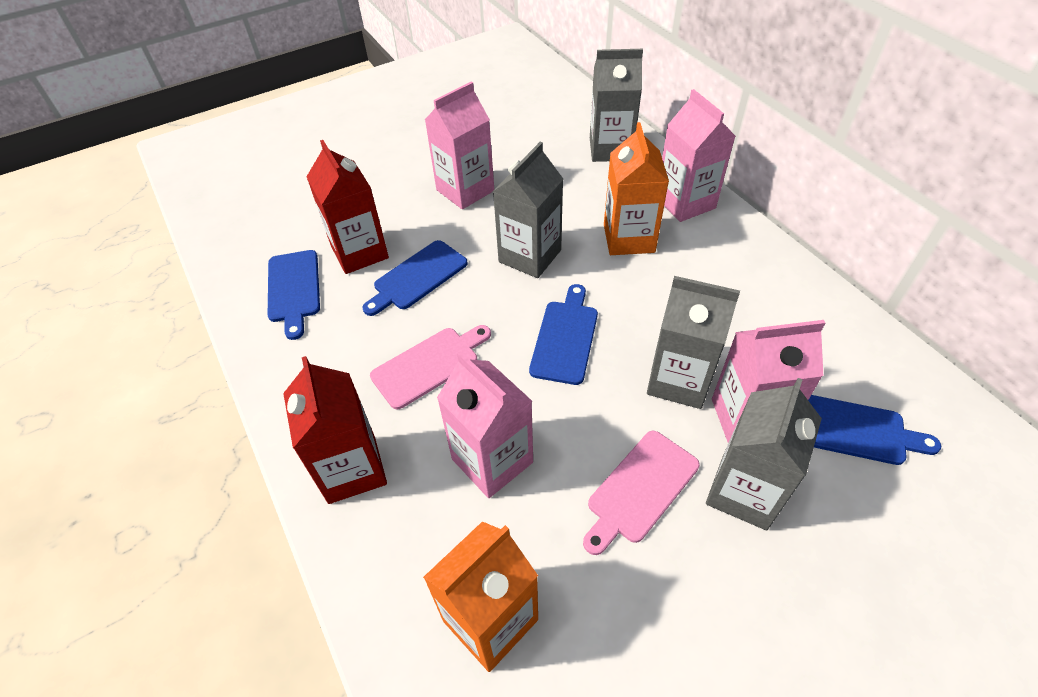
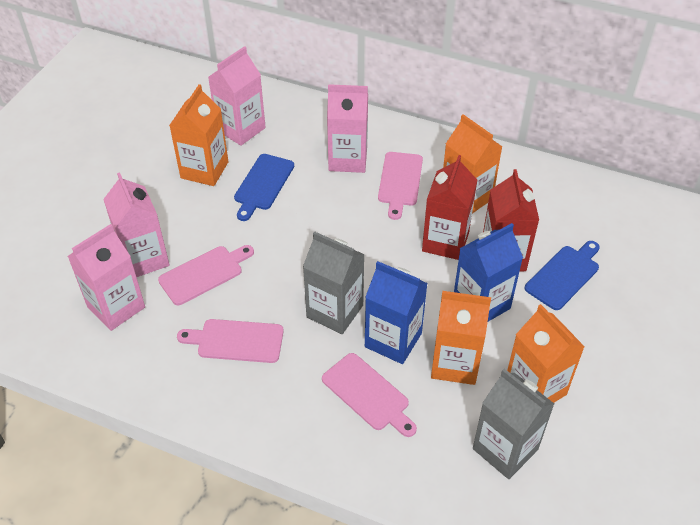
blue carton: none = 0 -> [365,261,428,364] [454,223,523,321] = 2
blue cutting board: [268,250,320,340] [363,240,468,316] [529,284,598,385] [808,395,941,465] = 4 -> [234,154,294,221] [525,241,600,310] = 2
grey carton: [493,142,563,278] [590,49,643,162] [647,276,740,409] [706,378,822,530] = 4 -> [303,231,365,334] [473,369,554,479] = 2
orange carton: [423,521,538,672] [604,122,669,255] = 2 -> [169,84,229,186] [431,291,491,385] [443,114,502,213] [507,304,585,403] = 4
pink cutting board: [370,325,491,409] [583,431,700,555] = 2 -> [158,245,254,305] [177,319,284,363] [322,353,417,437] [378,152,423,220] = 4

